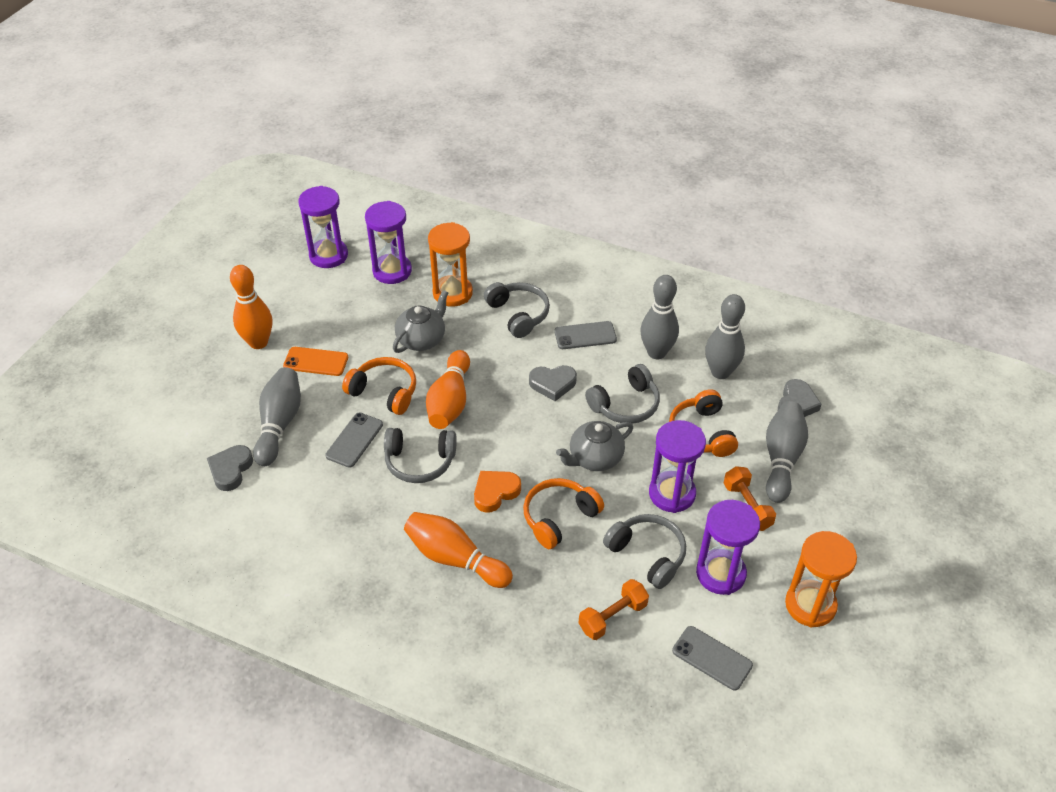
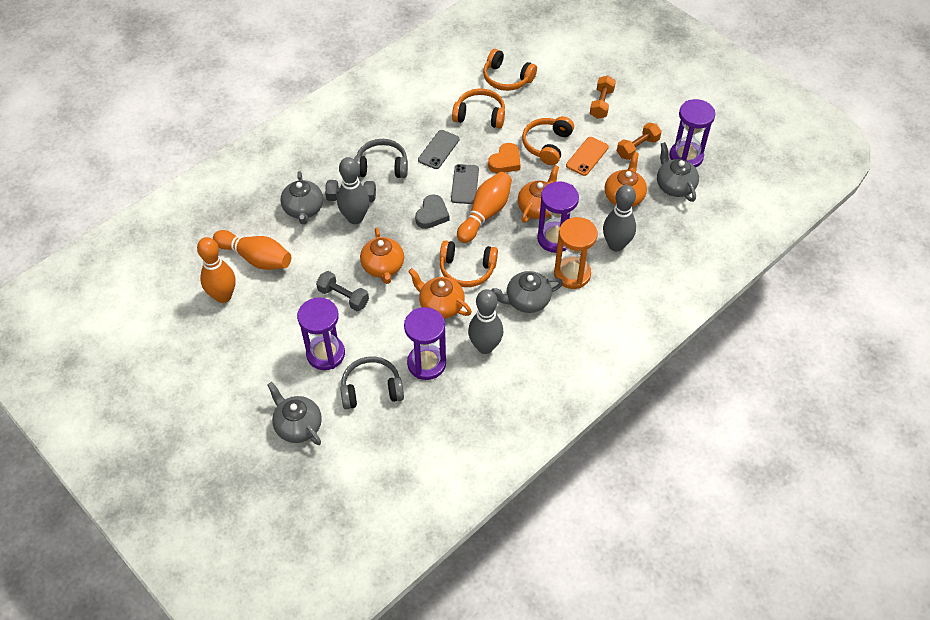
grey bowling pin: [253,367,301,466] [640,275,679,359] [705,294,745,379] [766,401,808,503] = 4 -> [337,157,369,224] [468,289,503,354] [603,185,636,252] = 3
grey dumbbell: none = 0 -> [316,271,369,311] [325,180,376,202] = 2
grey headphones: [384,428,457,483] [484,282,550,338] [585,364,660,424] [603,514,686,589] = 4 -> [340,356,404,410] [354,139,408,178] = 2
grey heart: [207,445,253,491] [529,365,577,401] [778,379,822,417] = 3 -> [415,194,450,229] = 1
grey phone: [325,413,383,468] [555,321,617,349] [672,626,753,690] = 3 -> [418,130,460,169] [451,164,479,204] = 2
grey teapot: [393,290,448,353] [556,421,633,471] = 2 -> [267,382,322,445] [280,171,323,224] [491,271,563,313] [657,142,699,202] = 4
orange headphones: [342,357,416,415] [523,478,604,549] [669,390,738,457] = 3 -> [440,240,498,287] [452,88,505,128] [483,49,537,91] [522,116,574,165] = 4
orange hourglass: [428,222,473,307] [785,531,857,628] = 2 -> [554,217,598,289] = 1
orange teapot: none = 0 -> [360,227,404,284] [408,268,472,319] [518,165,559,223] [605,152,647,207] = 4

